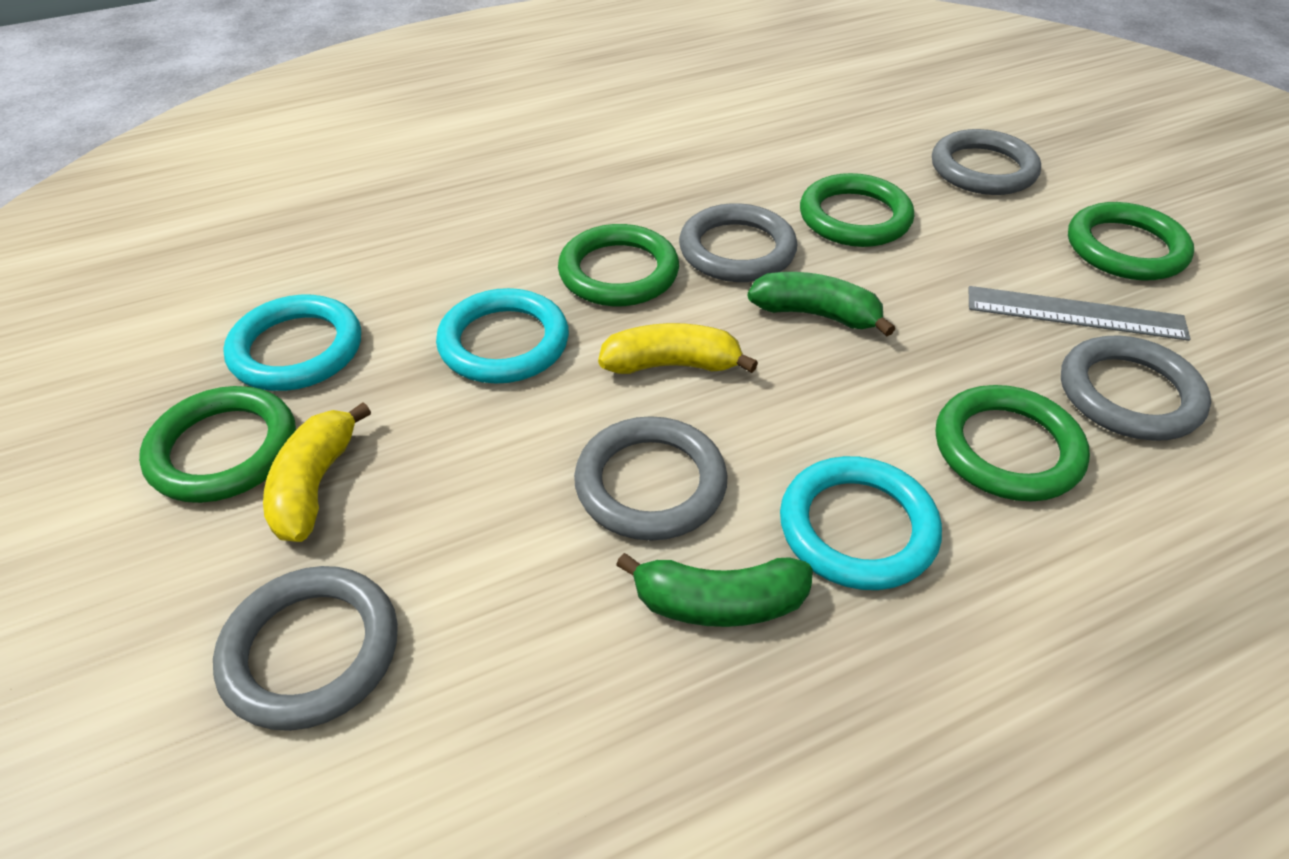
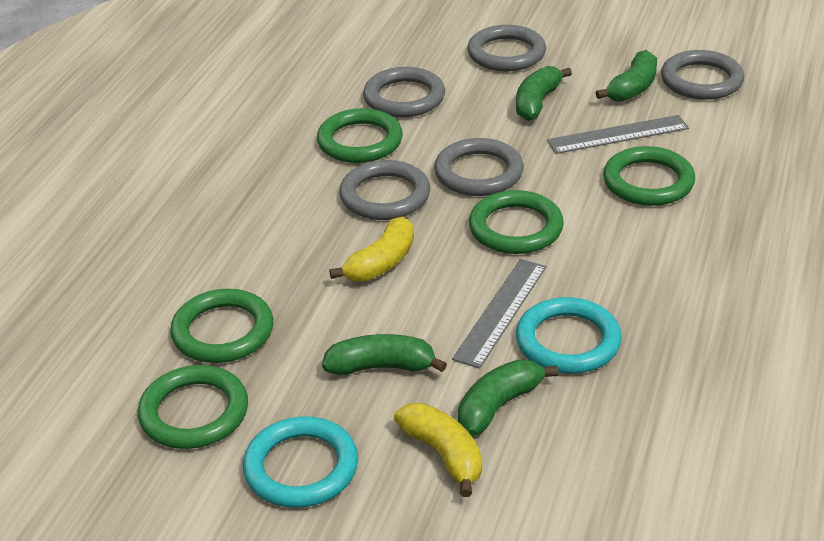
green banana: [616,553,813,627] [747,272,895,337] = 2 -> [322,334,447,375] [458,359,559,436] [516,66,572,121] [596,50,657,102] = 4
grey ruler: [968,286,1191,341] = 1 -> [452,259,546,369] [547,115,689,154] = 2
turquoise ring: [223,295,361,391] [436,288,569,384] [780,456,942,590] = 3 -> [243,416,358,508] [516,297,622,374] = 2

